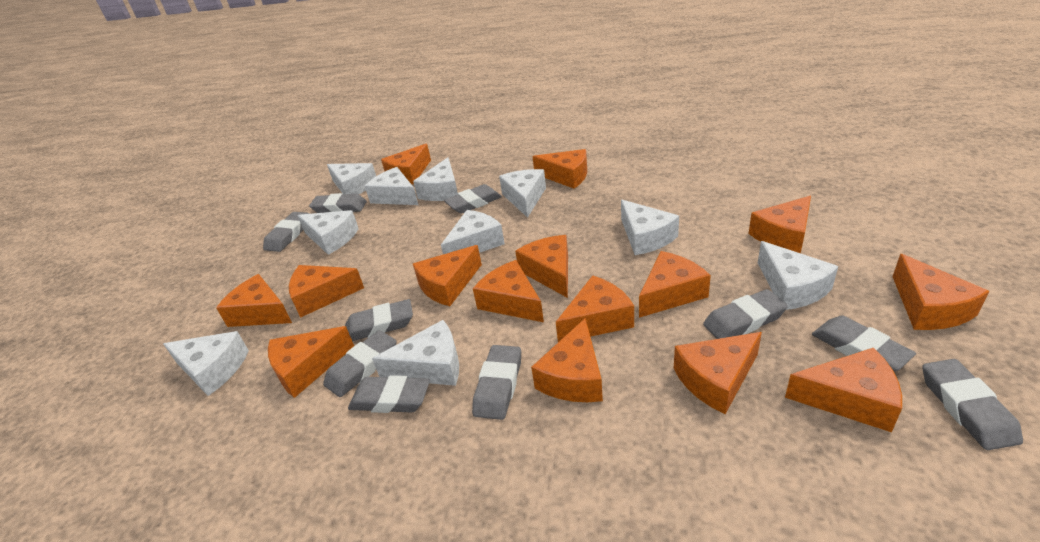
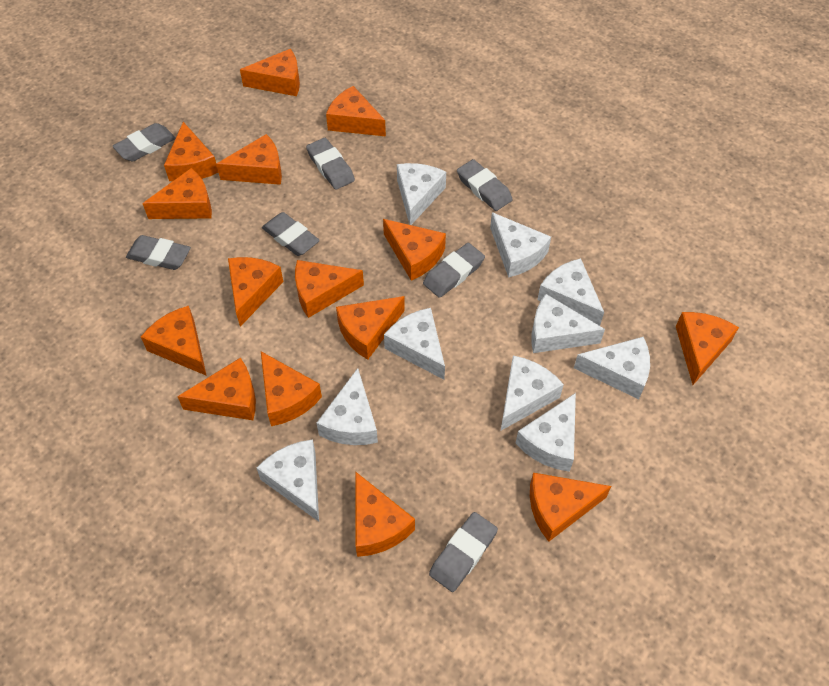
grey eraser: [263,212,309,252] [309,193,367,213] [323,330,397,397] [345,299,413,341] [348,375,430,413] [444,184,502,214] [472,345,521,420] [703,289,788,339] [812,316,916,371] [923,359,1023,450] = 10 -> [112,123,176,162] [126,235,191,270] [262,212,320,256] [306,138,355,190] [423,243,485,298] [429,512,498,592] [457,159,513,211] = 7

